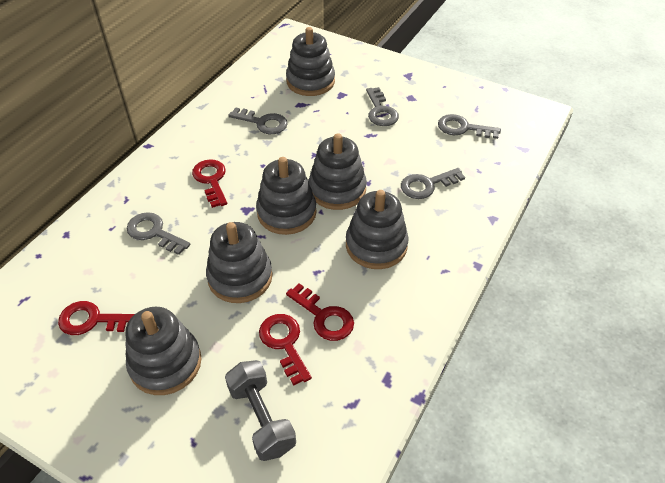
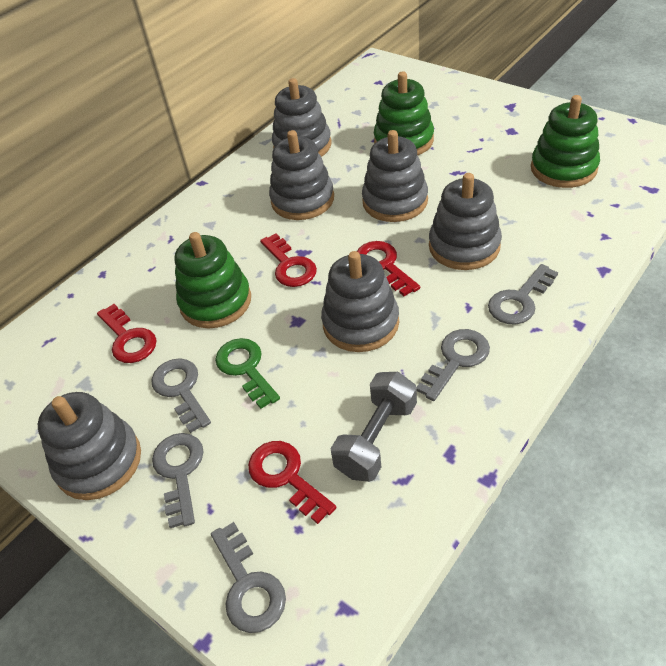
green key: none = 0 -> [215,338,280,409] = 1
green stacking toy: none = 0 -> [175,232,251,329] [374,72,434,155] [531,95,600,188] = 3

